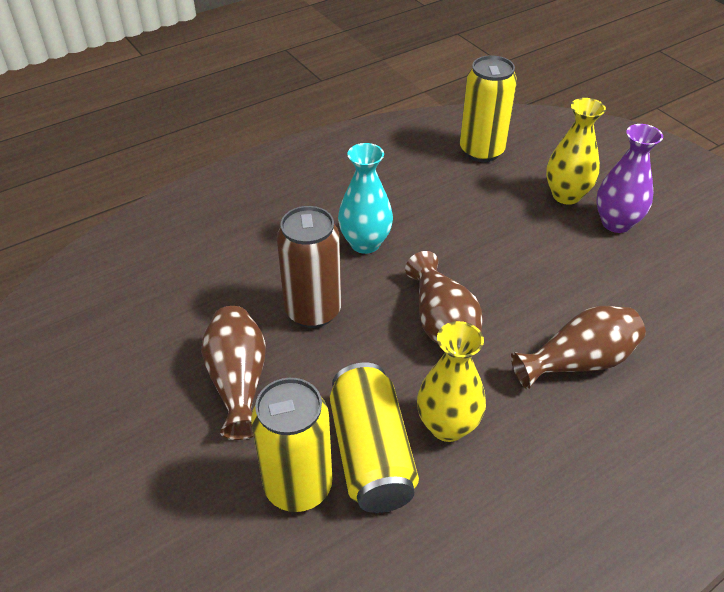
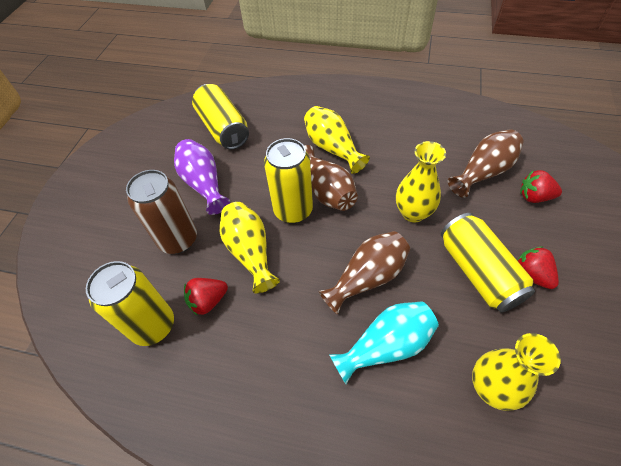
red strawberry: none = 0 -> [184,278,228,316] [517,246,559,289] [520,170,562,203] = 3
yellow can: [251,378,332,512] [330,363,419,513] [460,55,517,162] = 3 -> [86,261,174,346] [192,84,249,150] [264,138,313,224] [441,213,535,313] = 4
yellow vase: [417,321,486,442] [546,98,606,205] = 2 -> [220,202,280,293] [304,106,370,174] [396,141,446,223] [472,333,561,411] = 4

